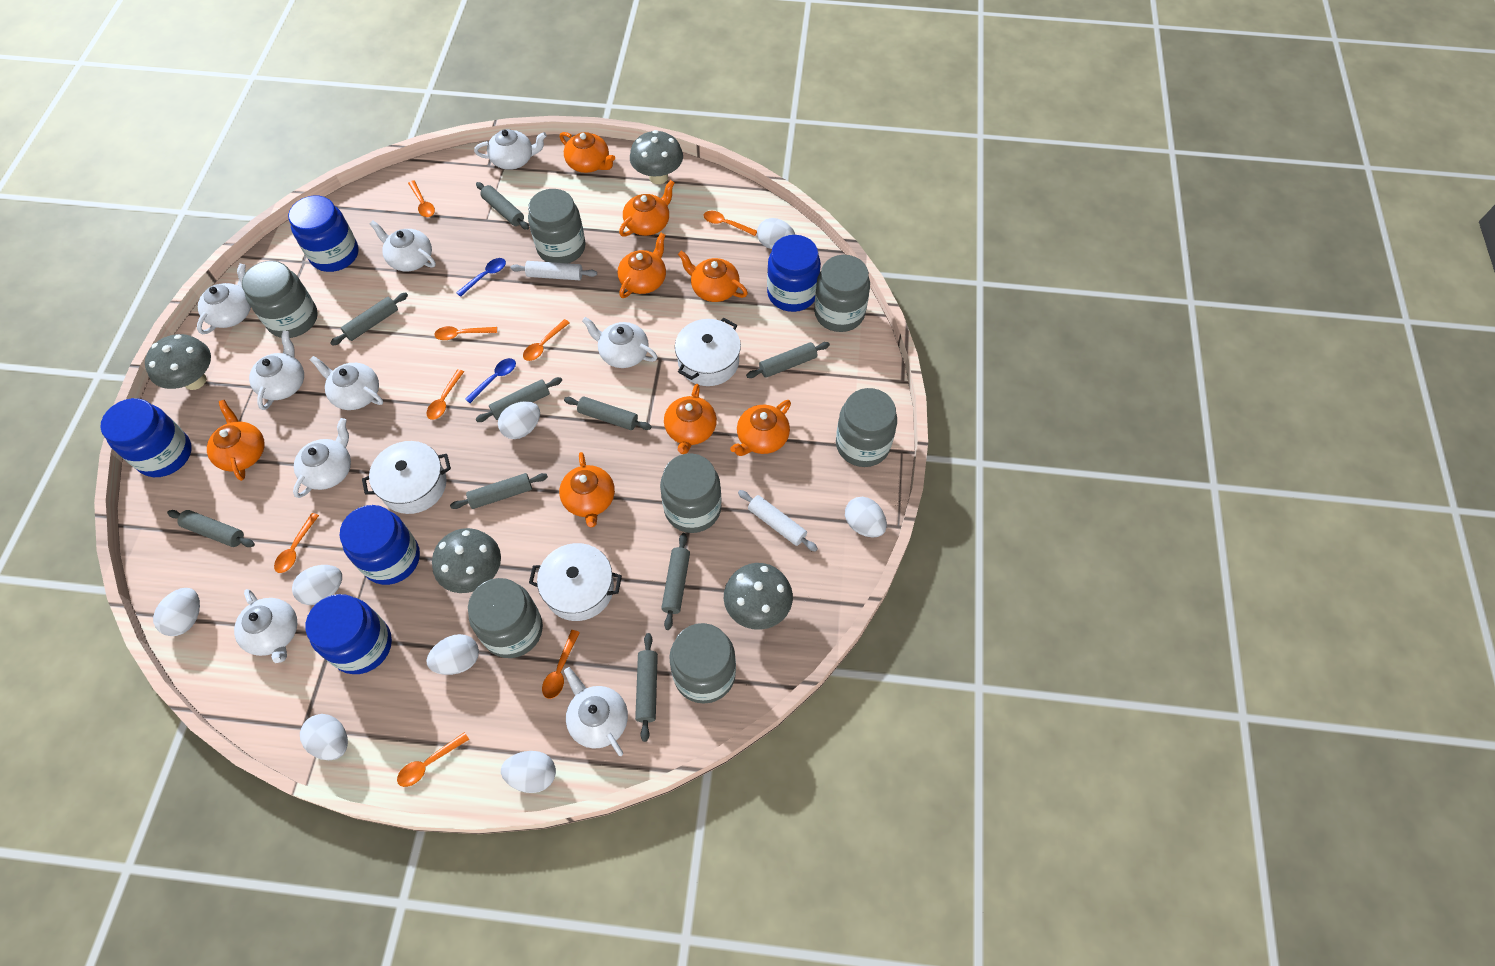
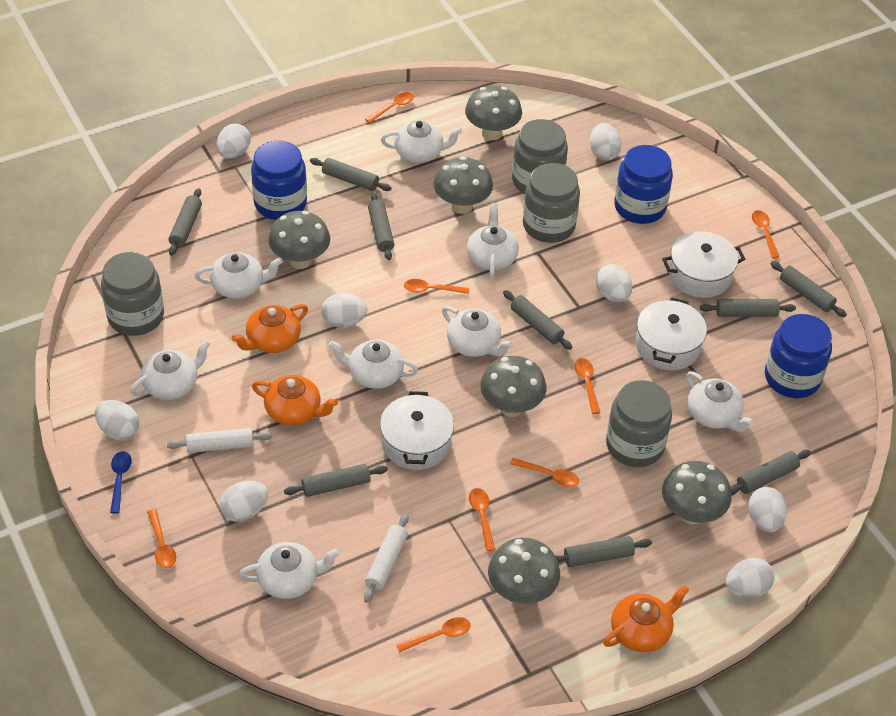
blue jar: [100,398,192,477] [288,196,359,272] [306,594,392,674] [340,505,420,585] [767,235,821,312] = 5 -> [251,141,307,220] [614,145,673,224] [765,314,832,398] = 3
blue spoon: [456,258,506,297] [465,358,516,403] = 2 -> [110,451,131,514] = 1
grey jar: [242,261,318,338] [468,578,543,658] [528,189,586,263] [660,453,722,533] [669,623,736,704] [814,255,870,332] [836,388,897,467] = 7 -> [101,252,164,336] [512,119,568,194] [523,163,580,243] [606,380,672,467] = 4
grey mushroom: [145,334,211,390] [432,528,501,593] [630,130,683,184] [724,563,793,630] = 4 -> [268,211,330,269] [433,156,493,214] [465,86,522,140] [480,356,546,417] [488,538,560,604] [662,461,731,525] = 6
orange teapot: [207,400,265,481] [559,452,615,527] [560,132,615,173] [618,233,666,298] [619,180,675,237] [664,384,717,454] [678,250,748,302] [730,400,791,456] = 8 -> [231,304,308,353] [252,375,338,425] [603,585,689,652] = 3
white teapot: [197,263,251,334] [234,589,297,663] [249,331,304,410] [293,418,351,498] [310,356,383,410] [370,221,436,271] [474,129,547,170] [564,667,628,756] [582,317,658,368] = 9 -> [130,339,211,400] [195,252,283,299] [239,542,340,599] [329,340,418,389] [381,120,463,163] [442,306,513,357] [467,203,519,278] [686,371,754,432] = 8

